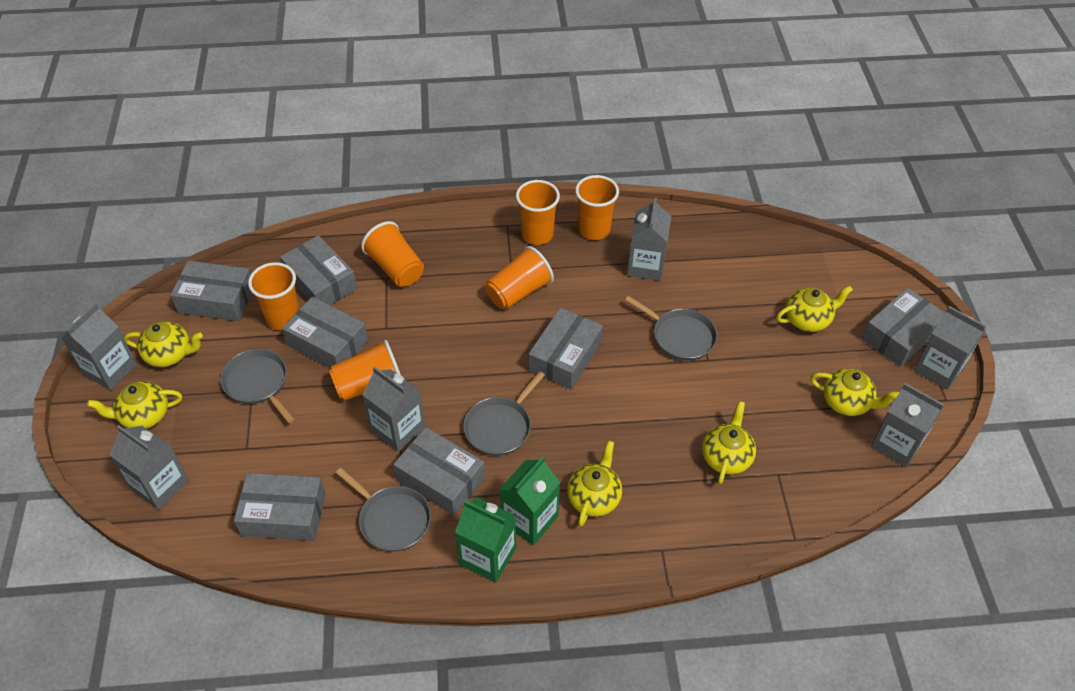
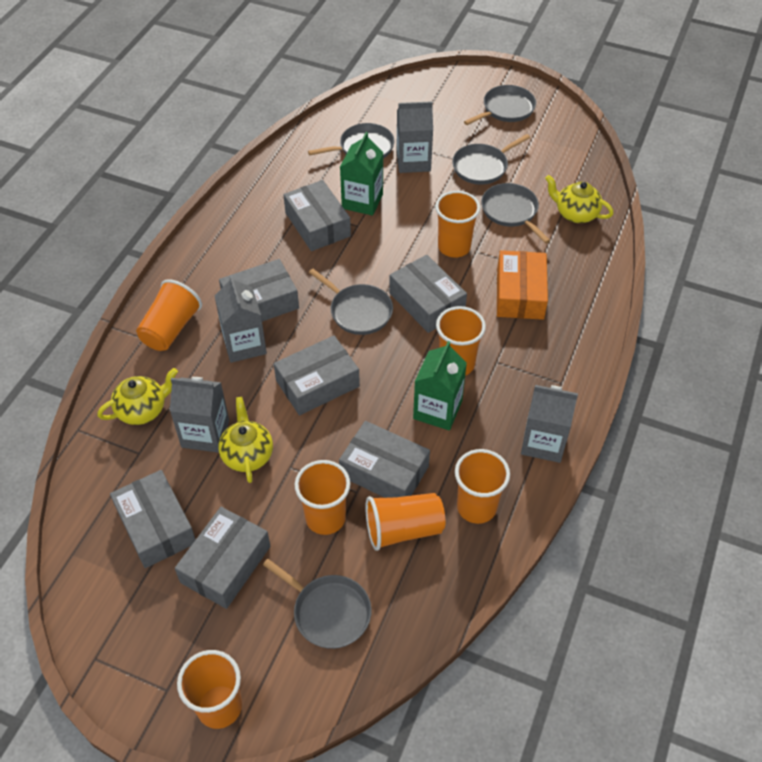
grey carton: [61,303,137,390] [110,425,189,510] [362,366,425,452] [627,198,671,281] [871,383,944,468] [914,306,986,390] = 6 -> [170,377,229,453] [214,275,267,363] [396,101,433,173] [521,385,578,463] = 4
grey pan: [221,349,295,423] [336,468,431,552] [464,371,545,456] [625,296,717,361] = 4 -> [263,559,372,649] [308,123,395,159] [309,269,393,335] [452,134,530,185] [464,85,536,125] [481,183,550,243] = 6
orange box: none = 0 -> [497,250,548,320] = 1
orange cup: [248,262,299,330] [329,340,401,401] [361,221,424,287] [485,246,554,310] [516,180,560,245] [575,175,619,240] = 6 -> [136,279,202,351] [177,650,242,729] [295,460,350,535] [365,493,445,551] [435,191,480,258] [436,306,486,376] [455,449,510,524] = 7
yellow teapot: [87,381,182,429] [124,321,203,367] [567,441,622,526] [702,401,756,484] [776,285,853,332] [810,368,899,416] = 6 -> [97,368,178,425] [218,397,273,483] [545,175,614,223] = 3

